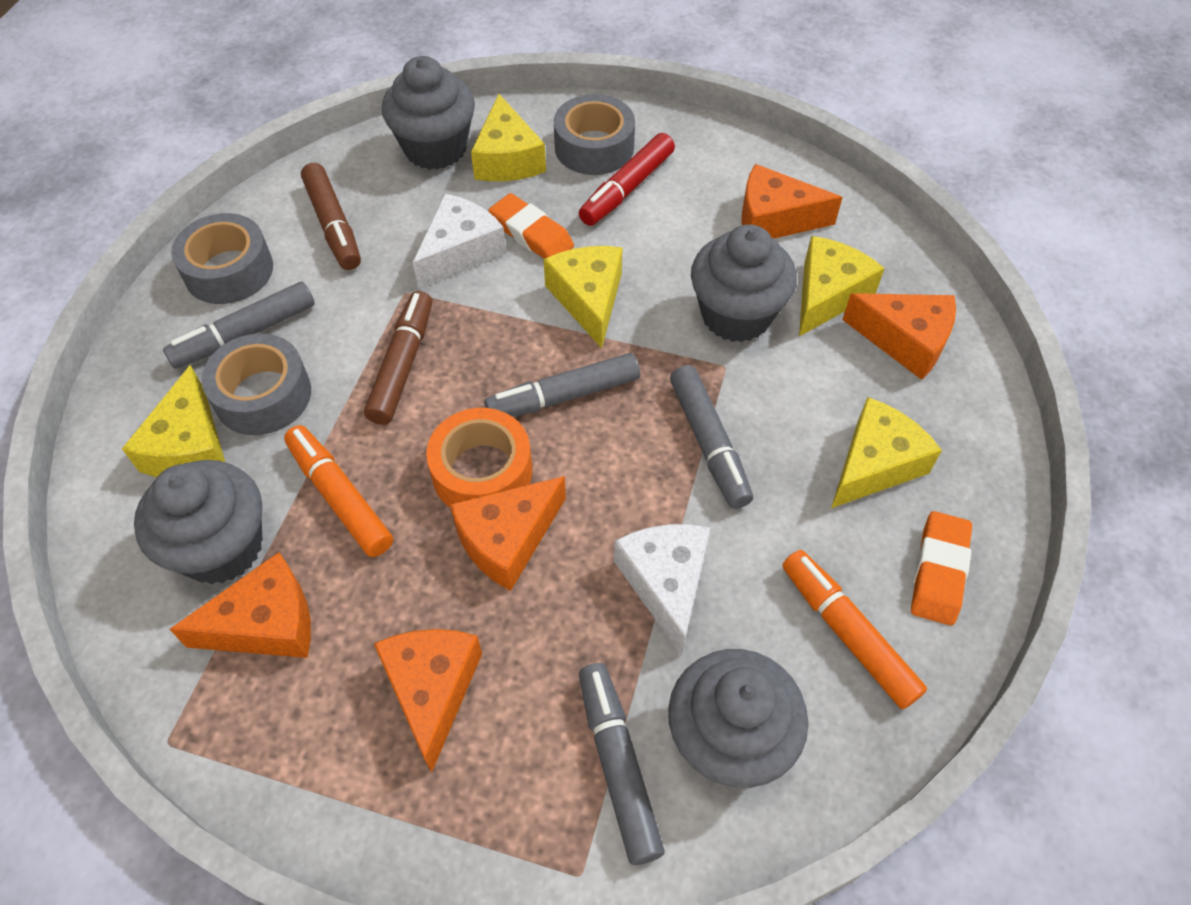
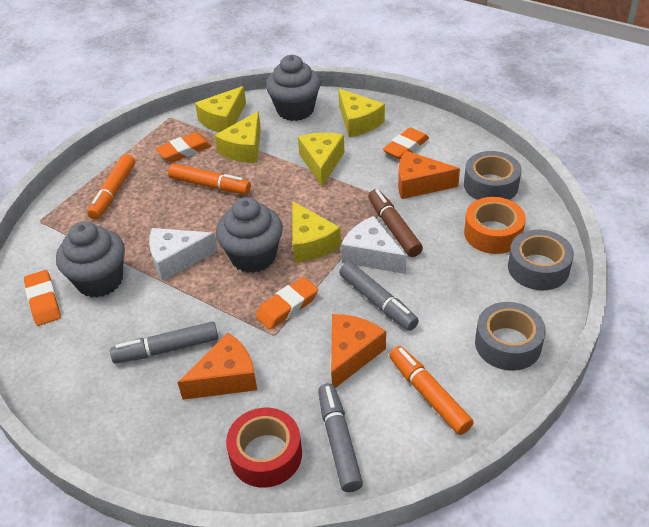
brown marker: [301,163,361,270] [364,291,432,425] = 2 -> [368,189,423,257] = 1
grey cupcake: [134,460,263,584] [382,56,475,170] [668,649,809,788] [691,224,797,342] = 4 -> [56,221,125,298] [216,197,283,273] [266,55,321,121] = 3
grey marker: [163,282,315,369] [484,353,640,417] [579,663,665,865] [670,365,753,509] = 4 -> [110,321,218,363] [318,383,363,492] [339,261,419,331] = 3
orange cheese: [169,552,311,658] [374,629,482,772] [450,476,566,591] [741,164,843,239] [842,293,956,380] = 5 -> [177,333,257,400] [331,314,386,388] [398,151,460,199] = 3
orange eraser: [488,193,574,259] [911,511,972,625] = 2 -> [24,270,61,326] [156,132,212,162] [255,277,318,330] [383,127,429,160] = 4
orange marker: [284,425,393,557] [782,550,927,709] = 2 -> [87,154,135,220] [168,163,251,194] [389,346,474,435] = 3
red marker: [579,133,675,226] = 1 -> none = 0
red tape: none = 0 -> [226,408,302,488] = 1

